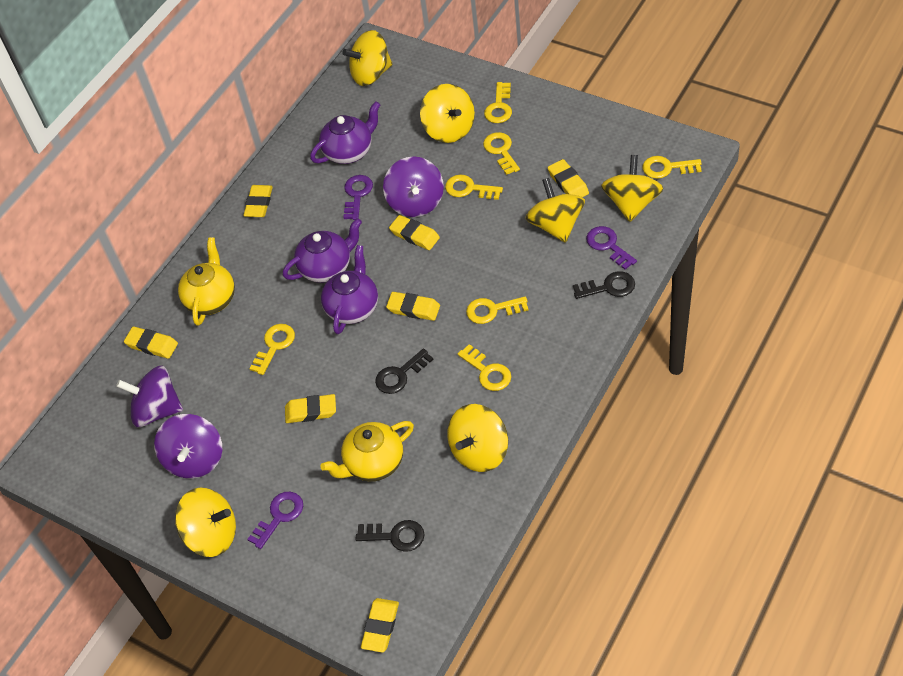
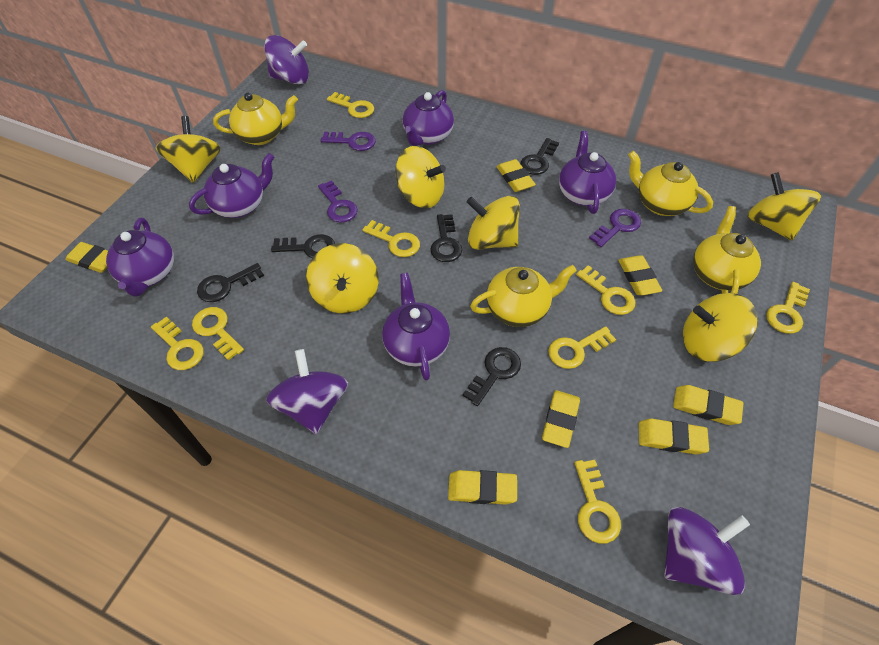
black key: [355,520,424,552] [375,348,434,394] [573,271,635,299] = 3 -> [197,263,264,302] [271,234,335,258] [430,214,462,262] [463,347,521,406] [521,138,559,175] = 5
purple teapot: [283,218,362,283] [310,101,380,164] [321,245,378,334] = 3 -> [106,218,174,297] [189,153,274,218] [382,273,450,380] [403,90,454,146] [559,131,616,214] = 5
yellow key: [249,324,295,375] [445,175,503,200] [458,344,511,391] [466,296,529,324] [483,132,520,175] [484,82,512,123] [642,156,702,179] = 7 -> [151,317,204,370] [192,307,244,360] [327,92,374,118] [363,220,420,257] [548,326,616,369] [575,460,621,544] [576,265,636,315] [766,282,810,334] = 8
yellow teapot: [178,237,235,326] [320,421,414,481] = 2 -> [213,92,298,145] [470,265,577,327] [628,150,713,216] [693,206,761,294] = 4

